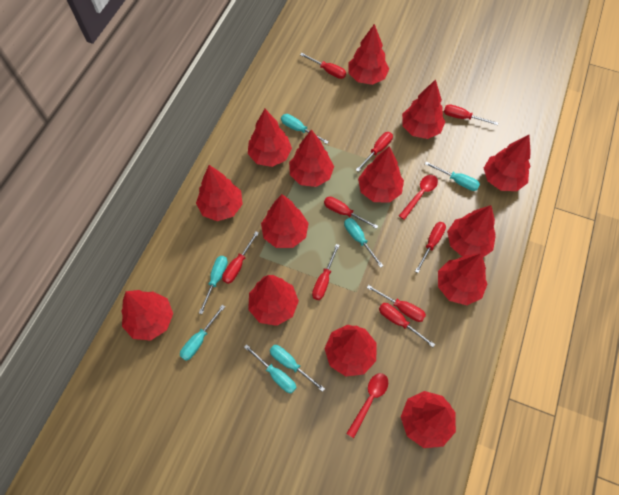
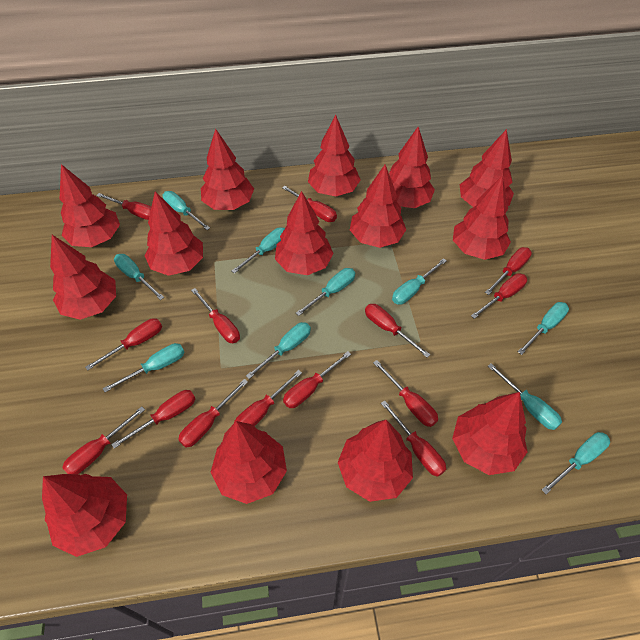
red screwdriver: [222,231,259,284] [300,53,346,79] [312,244,340,300] [324,197,378,229] [356,132,393,172] [367,285,426,322] [379,303,435,347] [415,222,446,273] [444,104,498,125] = 9 -> [62,406,145,474] [85,318,162,370] [96,193,151,220] [111,390,195,449] [178,379,248,448] [191,288,240,343] [234,370,302,426] [282,186,337,222] [283,351,351,408] [365,304,430,358] [373,360,438,427] [381,401,446,477] [471,273,527,319] [485,247,532,295] = 14
red spoon: [346,373,388,438] [399,175,438,220] = 2 -> none = 0
turquoise screwdriver: [180,305,225,361] [199,256,228,314] [244,344,296,393] [270,345,325,392] [281,114,329,144] [344,218,383,268] [425,162,480,191] = 7 -> [103,343,185,392] [114,254,164,300] [163,191,210,230] [232,228,285,274] [246,322,311,379] [296,268,355,316] [392,258,447,305] [488,363,562,430] [518,302,569,355] [542,432,610,494] = 10

